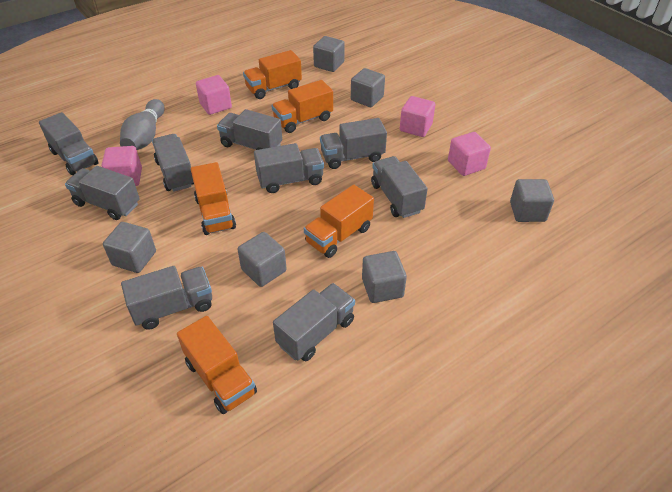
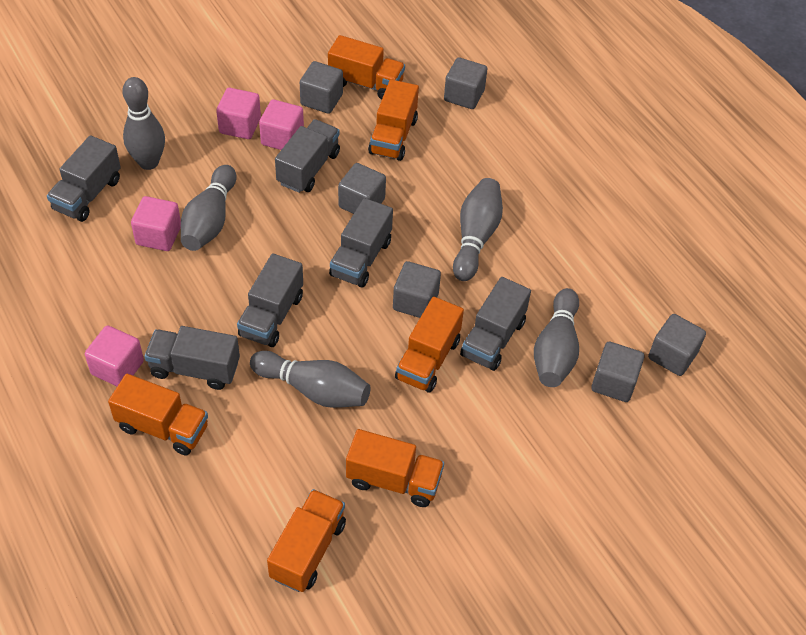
grey bowling pin: [120,99,165,150] = 1 -> [122,77,165,170] [181,165,236,251] [250,351,371,408] [453,178,503,281] [534,288,579,387] = 5
grey truck: [39,112,98,175] [65,166,140,220] [121,266,212,330] [152,134,194,192] [217,109,282,150] [254,143,324,193] [273,283,355,361] [320,118,387,169] [371,156,428,218] = 9 -> [47,135,121,222] [144,326,240,390] [237,253,303,347] [275,119,340,193] [329,198,393,288] [460,277,531,371] = 6
orange truck: [177,316,257,414] [191,162,236,235] [243,50,302,99] [271,80,333,133] [304,185,374,258] = 5 -> [108,374,208,455] [267,489,346,592] [328,35,405,100] [346,429,444,507] [368,79,419,161] [395,297,464,393] = 6

